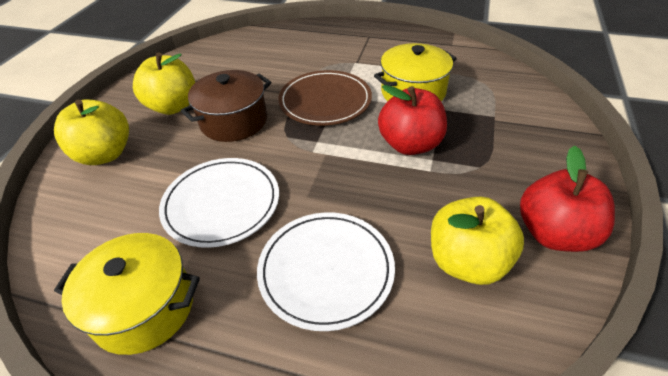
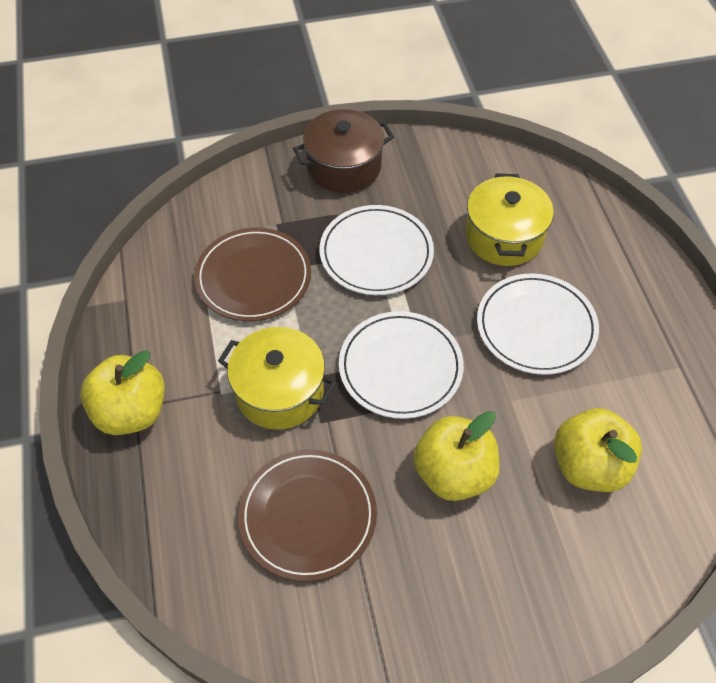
brown plate: [278,70,372,125] = 1 -> [194,227,311,321] [238,449,377,581] = 2
red apple: [378,85,447,155] [520,146,615,252] = 2 -> none = 0
white plate: [159,158,279,248] [257,212,395,331] = 2 -> [319,205,434,295] [339,311,464,419] [477,273,599,375] = 3

